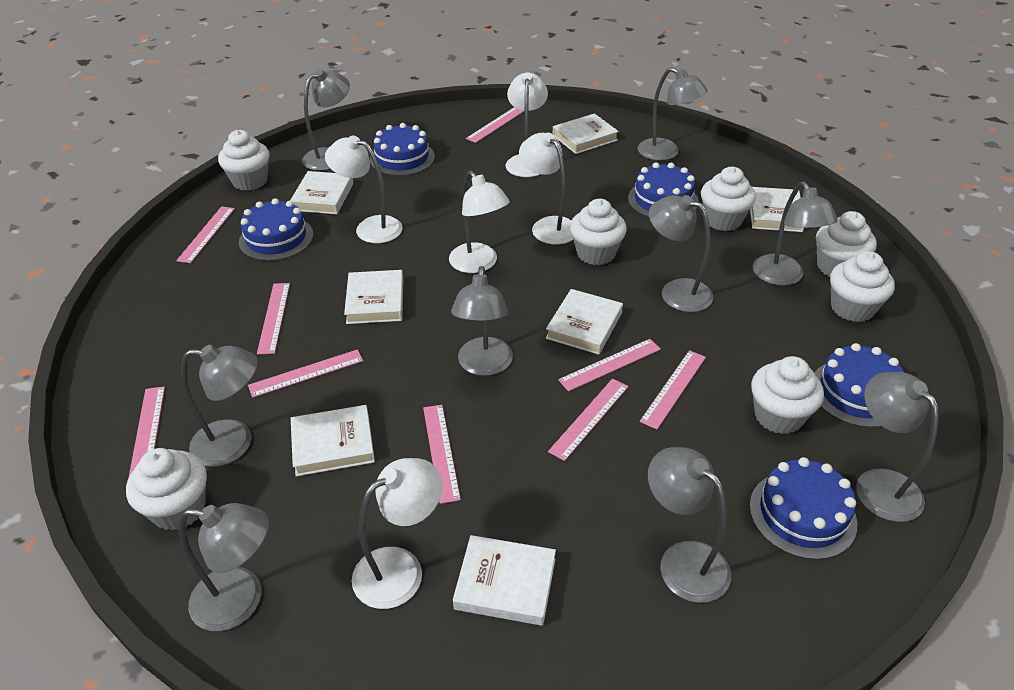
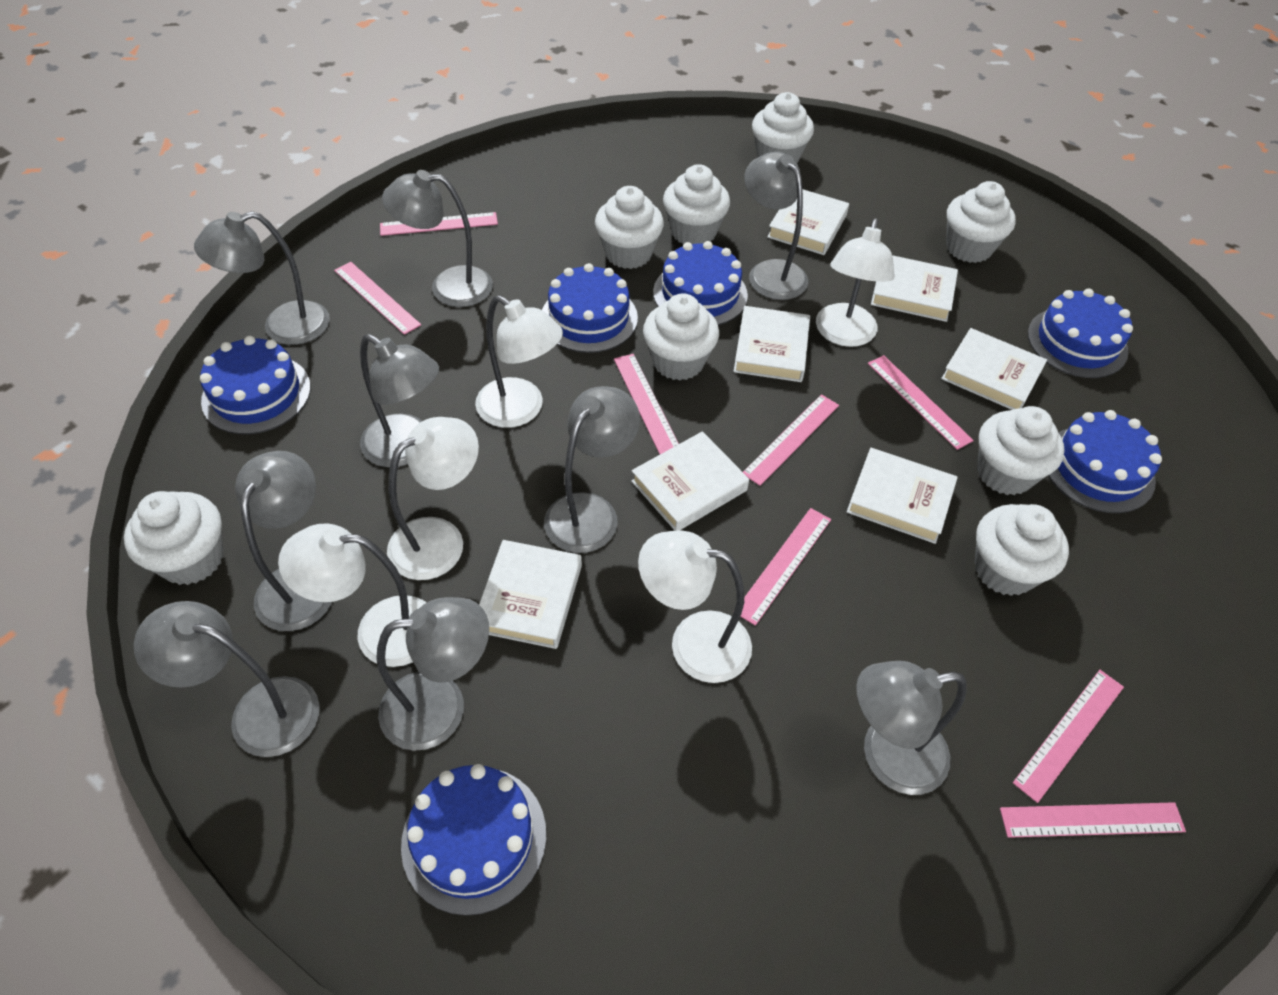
blue cake: [239,198,314,261] [370,123,435,176] [628,162,699,218] [749,457,857,560] [814,343,904,428] = 5 -> [200,336,311,434] [401,764,546,916] [542,263,638,353] [653,241,748,325] [1028,289,1133,378] [1048,410,1162,513] = 6
pink ruler: [129,386,165,477] [176,206,235,263] [248,349,363,398] [257,283,290,355] [423,405,461,504] [466,107,524,143] [548,378,629,461] [558,339,661,392] [639,350,706,429] = 9 -> [334,262,421,335] [380,212,498,236] [614,354,679,454] [740,508,831,626] [743,394,839,486] [868,355,974,450] [1000,802,1186,838] [1013,670,1124,803] = 8
white cupcake: [126,448,207,531] [218,130,269,191] [570,199,627,265] [701,167,756,231] [751,356,824,434] [816,211,877,277] [830,251,895,322] = 7 -> [124,491,224,585] [595,186,664,269] [643,293,719,381] [663,164,730,245] [752,92,814,163] [946,181,1016,263] [974,504,1069,596] [977,406,1065,495] = 8

